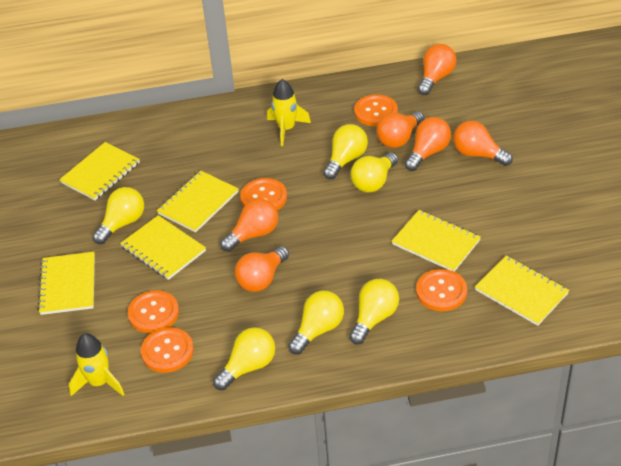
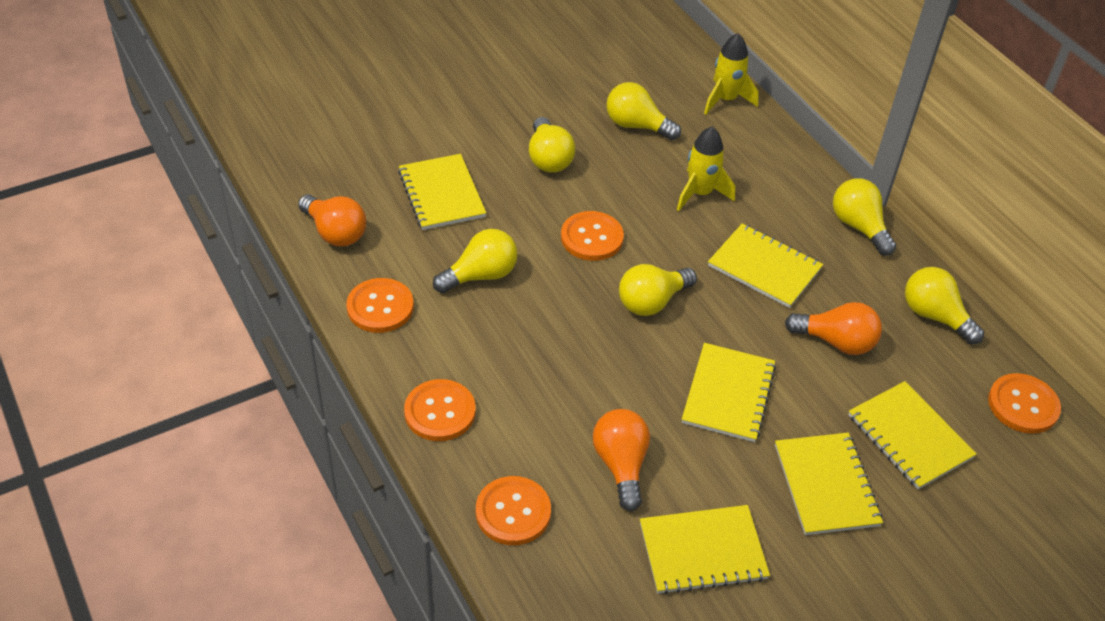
orange light bulb: [220,198,278,252] [235,246,289,292] [376,111,424,148] [405,117,451,171] [418,44,456,95] [453,121,513,166] = 6 -> [298,194,366,246] [593,409,650,511] [785,302,882,355] = 3

